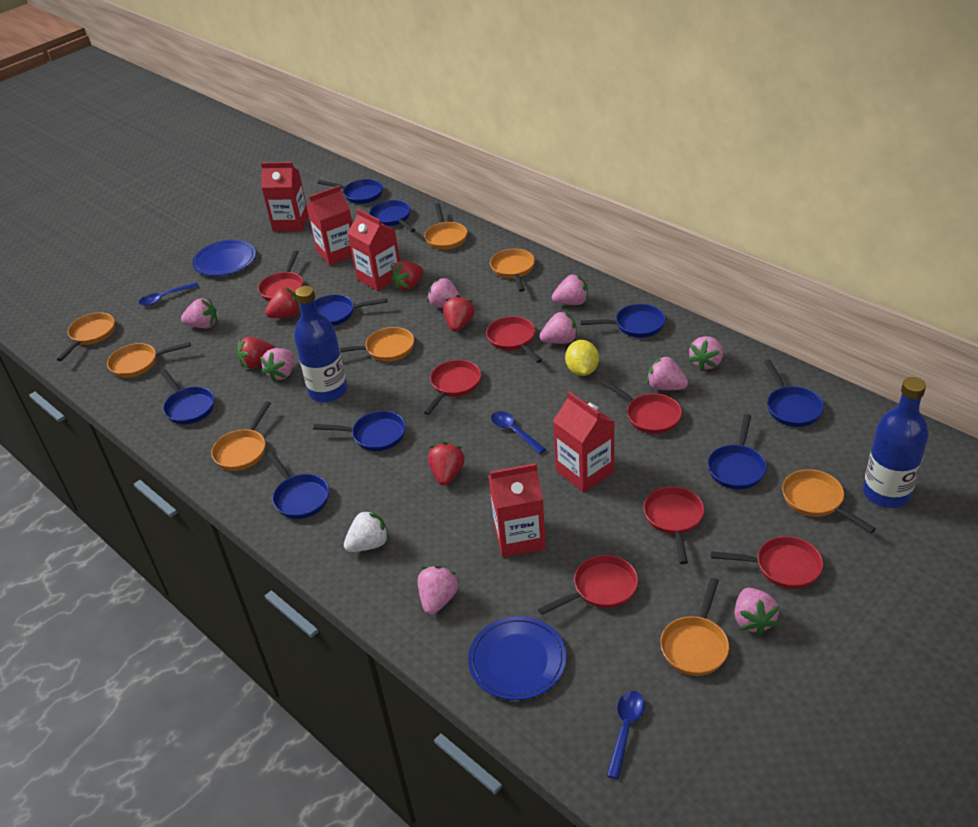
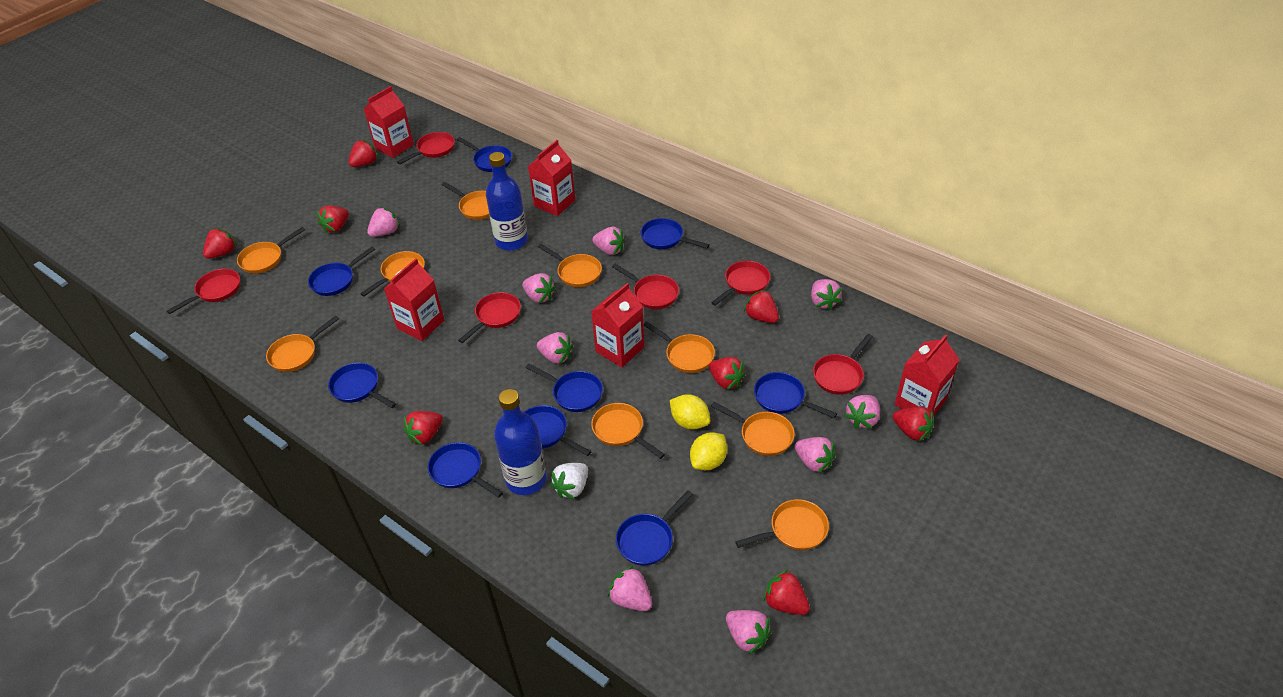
blue plate: [192,240,256,276] [468,616,566,700] = 2 -> none = 0
blue spoon: [139,282,198,306] [491,411,546,454] [607,691,645,779] = 3 -> none = 0
orange pan: [56,312,115,361] [107,342,191,378] [211,401,271,471] [339,327,414,362] [424,203,467,250] [490,249,535,292] [660,578,729,676] [782,469,876,533] = 8 -> [237,227,305,274] [266,316,339,372] [360,251,425,297] [442,182,490,220] [538,244,602,287] [591,403,665,459] [643,321,715,373] [711,402,795,456] [735,499,829,550] = 9
red pan: [258,250,303,301] [424,360,481,415] [486,316,542,363] [538,555,638,615] [601,379,682,434] [644,486,704,564] [711,536,823,589] = 7 -> [167,269,240,314] [397,132,455,164] [458,292,521,343] [612,264,679,309] [711,261,770,306] [813,334,873,395] = 6
red strawberry: [237,337,275,369] [265,287,301,318] [391,261,424,291] [428,442,465,486] [443,295,475,332] = 5 -> [203,228,237,259] [317,206,349,233] [348,140,378,167] [404,411,443,445] [709,357,746,390] [744,289,779,323] [763,570,810,615] [893,406,934,441] = 8
yellow lemon: [565,340,599,376] = 1 -> [670,394,710,430] [690,432,727,470] = 2

